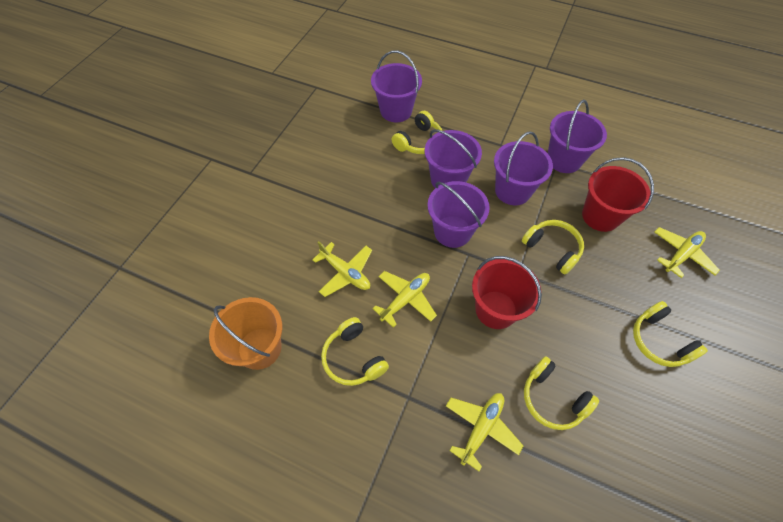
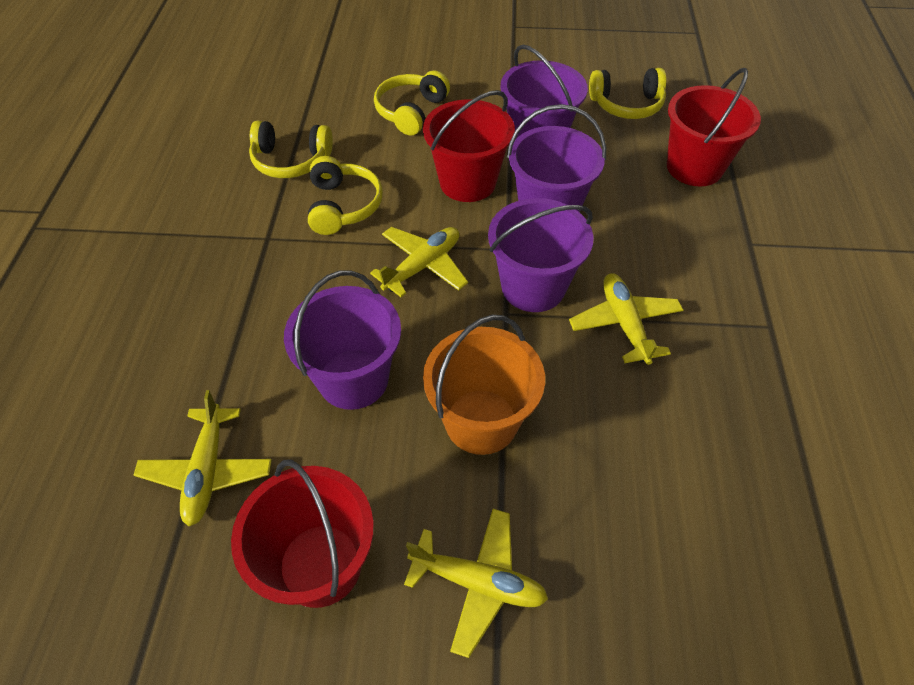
purple bucket: [371,50,422,122] [425,129,482,188] [427,181,490,248] [494,131,553,205] [548,100,607,173] = 5 -> [284,270,401,410] [488,198,594,312] [500,45,588,138] [507,104,606,212] = 4
red bucket: [472,256,542,329] [582,157,654,232] = 2 -> [231,460,374,608] [423,90,515,202] [667,68,761,187] = 3
yellow headphones: [321,317,389,386] [392,111,442,154] [522,220,584,274] [524,356,599,430] [633,301,708,367] = 5 -> [249,121,333,178] [308,156,383,235] [374,70,450,136] [589,68,666,119] = 4

